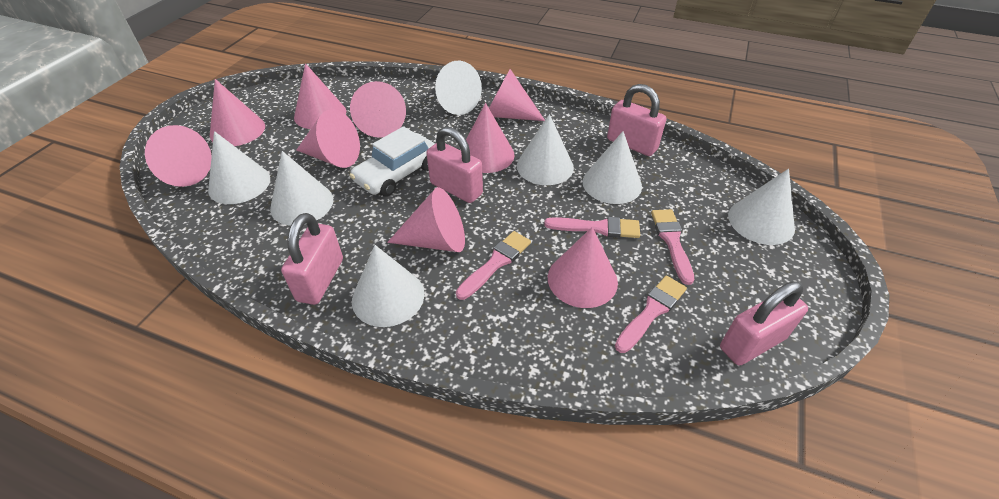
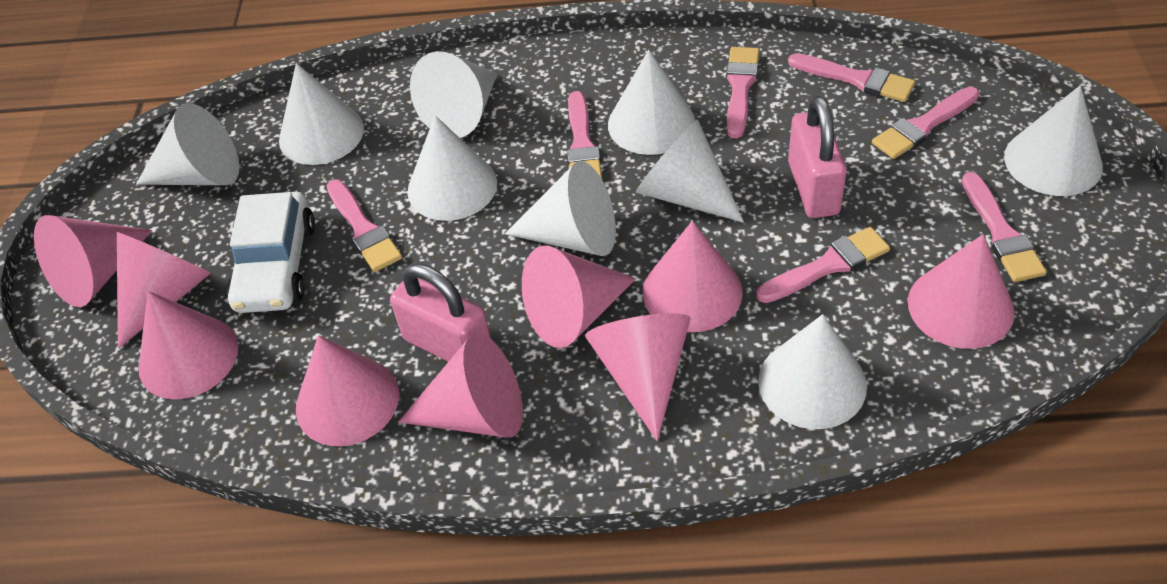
pink brush: [456,231,531,300] [544,217,640,238] [615,276,687,353] [651,209,694,285] = 4 -> [326,179,402,272] [567,91,602,179] [726,47,759,138] [756,227,890,303] [788,53,915,102] [872,87,979,159] [962,172,1046,282] = 7
pink padlock: [281,213,343,305] [426,127,483,203] [607,84,666,156] [720,281,808,366] = 4 -> [390,263,491,362] [788,96,847,218] = 2
white cone: [208,131,270,204] [270,151,333,226] [352,245,424,327] [435,61,482,115] [517,114,574,185] [583,131,642,204] [728,169,795,245] = 7 -> [136,103,239,185] [279,63,364,165] [407,115,497,221] [410,51,497,138] [505,161,616,256] [608,50,695,155] [636,120,744,223] [758,314,867,429] [1004,85,1103,196] = 9

